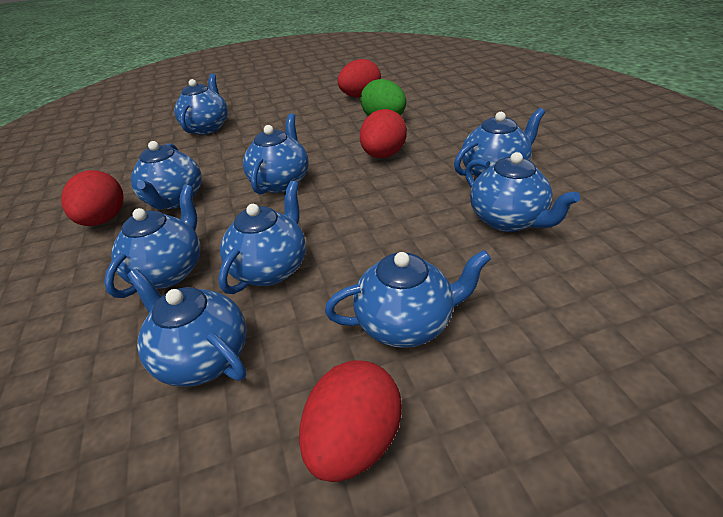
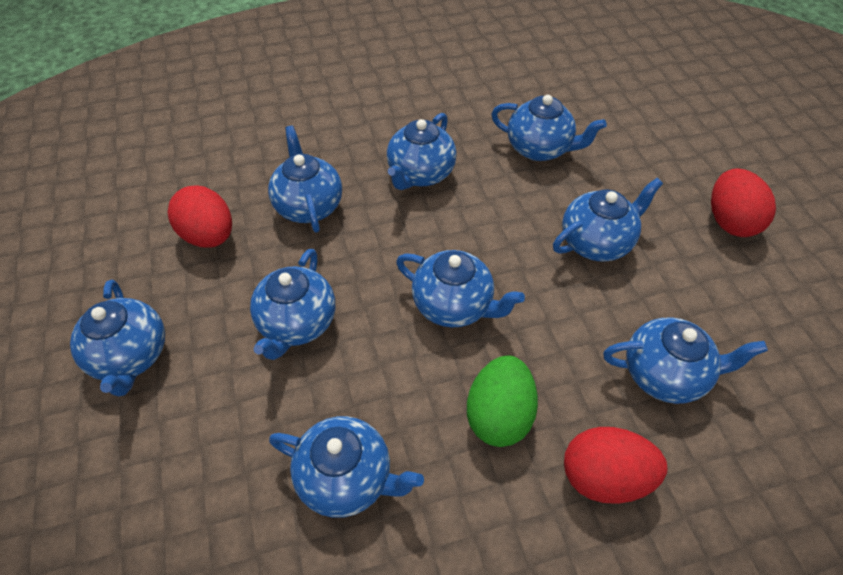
red egg: [61,170,124,226] [299,360,402,482] [338,59,381,98] [360,109,407,158] = 4 -> [167,186,232,248] [564,427,667,504] [711,168,776,237] = 3

